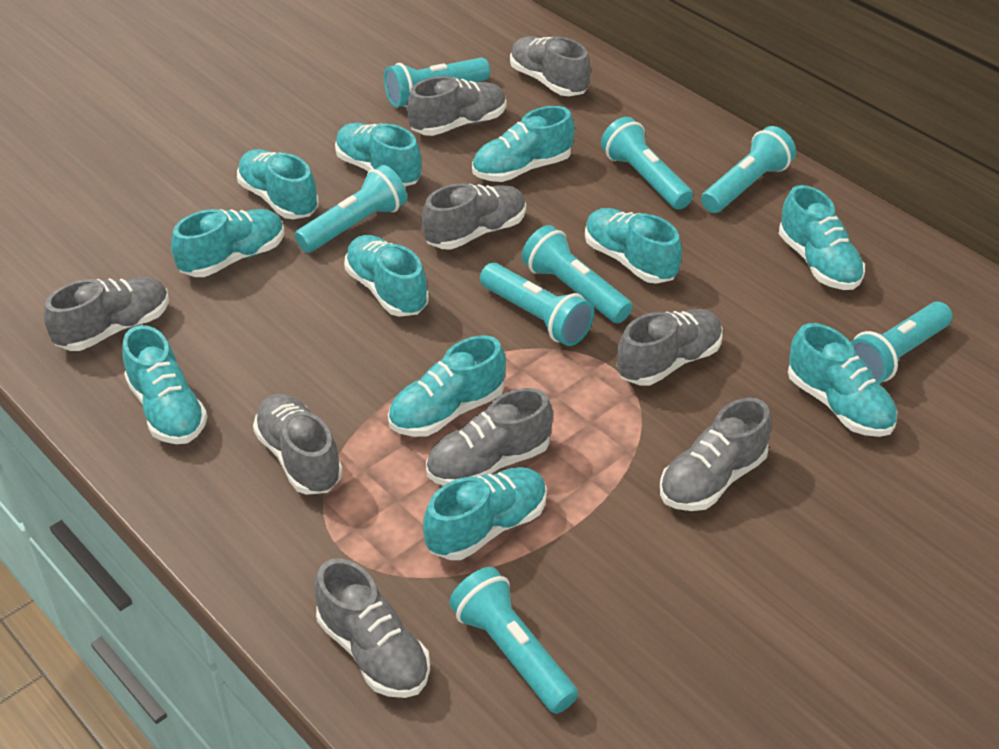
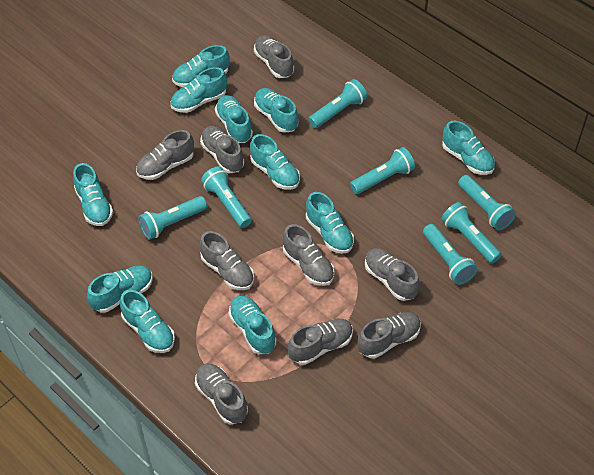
turquoise flashlight: [295,165,407,253] [384,58,490,107] [449,567,578,714] [480,263,594,346] [521,225,632,323] [601,117,693,210] [701,126,796,213] [850,302,952,384] = 8 -> [138,196,207,240] [201,166,252,228] [308,79,367,128] [350,147,415,194] [423,224,477,285] [441,202,502,264] [458,175,516,230] = 7

